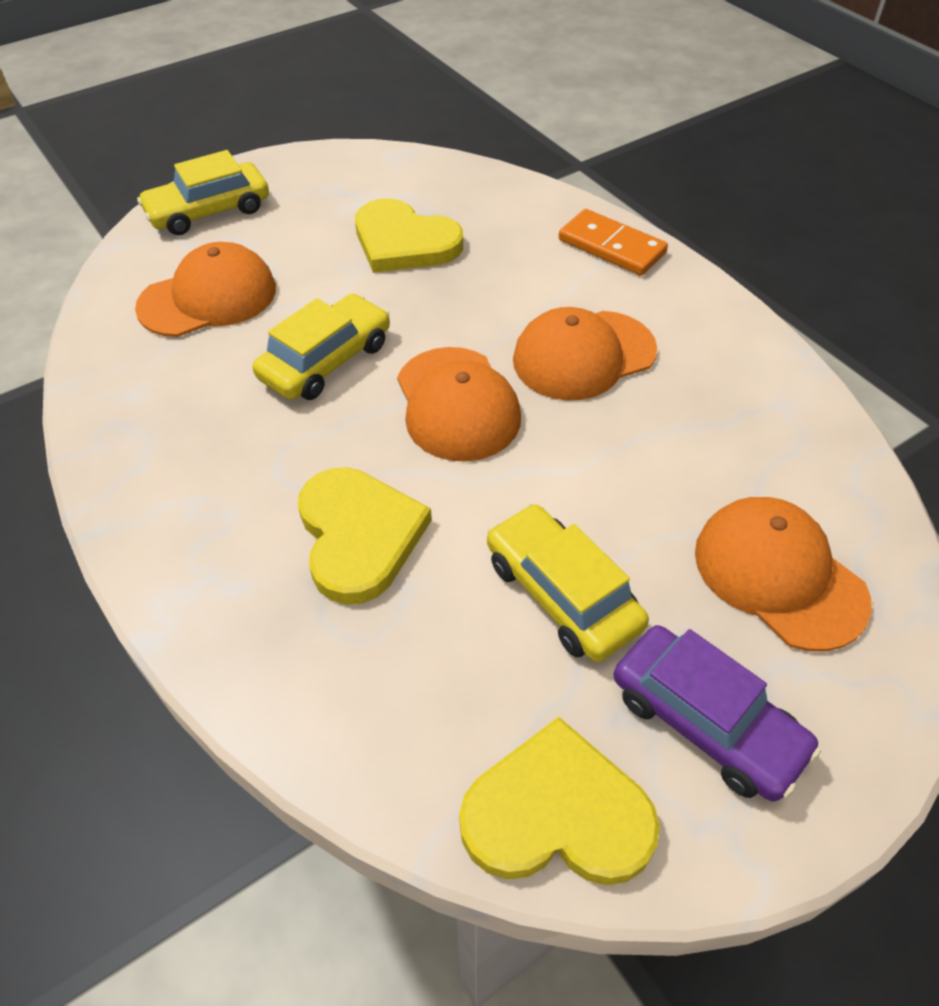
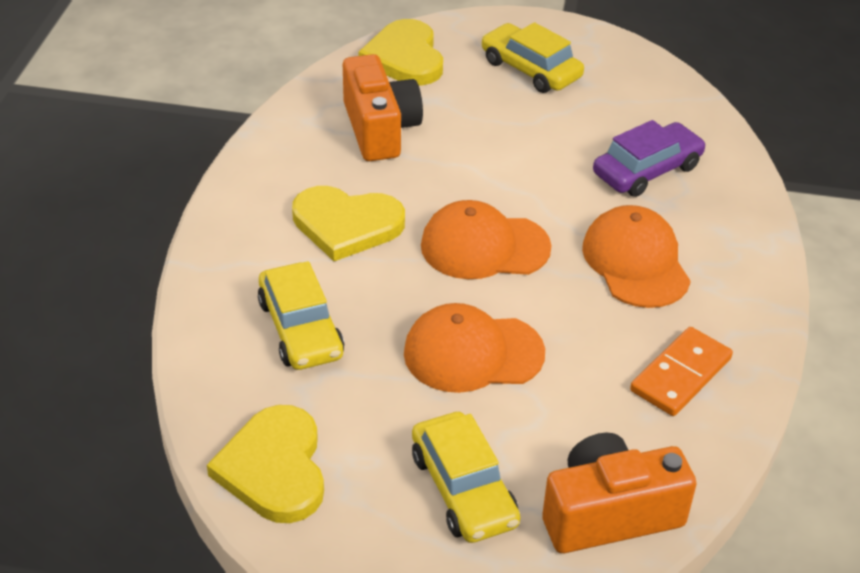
orange camera: none = 0 -> [343,54,423,161] [542,433,697,553] = 2
orange cap: [135,242,276,337] [397,347,521,462] [513,307,657,401] [695,497,872,651] = 4 -> [404,303,545,393] [421,200,552,279] [582,205,691,308] = 3

